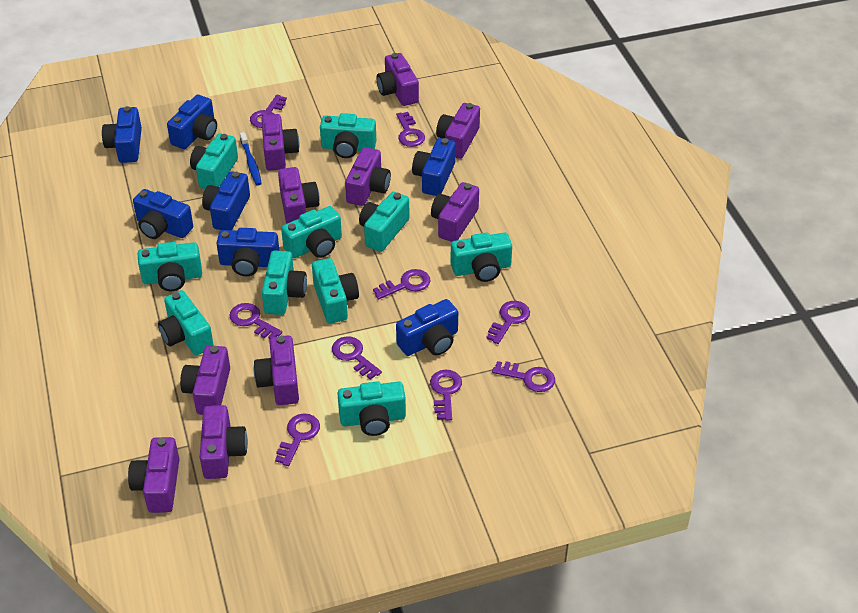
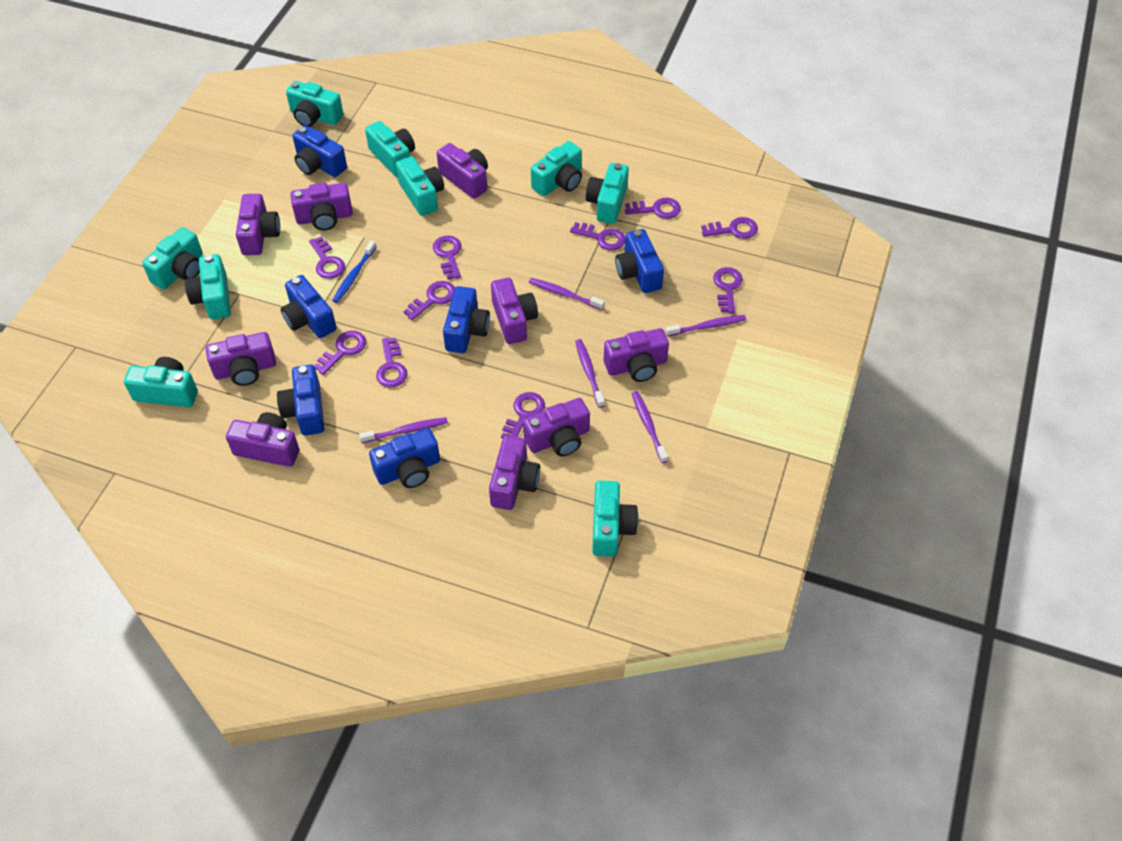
blue camera: [102,106,142,163] [133,189,193,239] [167,95,217,149] [202,171,250,230] [216,228,279,276] [396,299,458,356] [412,138,456,196] = 7 -> [277,365,324,436] [281,275,337,338] [292,125,347,177] [369,428,440,488] [443,286,490,353] [615,229,664,293] = 6
purple camera: [128,437,179,513] [180,345,230,415] [200,405,248,479] [254,335,299,405] [261,114,299,170] [278,167,320,224] [345,147,391,206] [376,53,419,106] [431,182,479,242] [436,103,480,159] = 10 -> [206,332,276,386] [226,412,299,467] [236,194,280,255] [290,183,353,231] [437,143,488,199] [489,435,540,510] [491,278,538,344] [523,398,590,456] [604,328,669,382] = 9
purple key: [229,303,282,339] [250,95,287,128] [275,413,320,466] [332,336,382,380] [373,269,430,300] [396,112,425,147] [430,370,462,421] [486,301,530,344] [492,361,555,392] = 9 -> [309,236,345,279] [314,331,366,375] [376,338,408,387] [403,281,455,320] [433,235,462,279] [501,392,545,438] [570,222,625,251] [625,198,681,219] [701,217,758,239] [713,267,743,313] = 10
purple toothbrush: none = 0 -> [359,417,448,443] [529,278,605,310] [575,339,605,408] [632,391,668,463] [666,315,746,336] = 5
turquoise camera: [138,242,202,291] [158,290,214,355] [190,134,238,189] [262,250,307,315] [281,206,342,258] [312,258,359,324] [320,113,376,158] [337,381,406,436] [359,192,410,252] [450,232,512,282] = 10 -> [124,357,198,407] [142,227,203,290] [185,254,231,320] [286,81,343,127] [365,121,415,177] [396,156,444,216] [531,141,582,196] [586,163,629,224] [592,481,638,557] = 9

